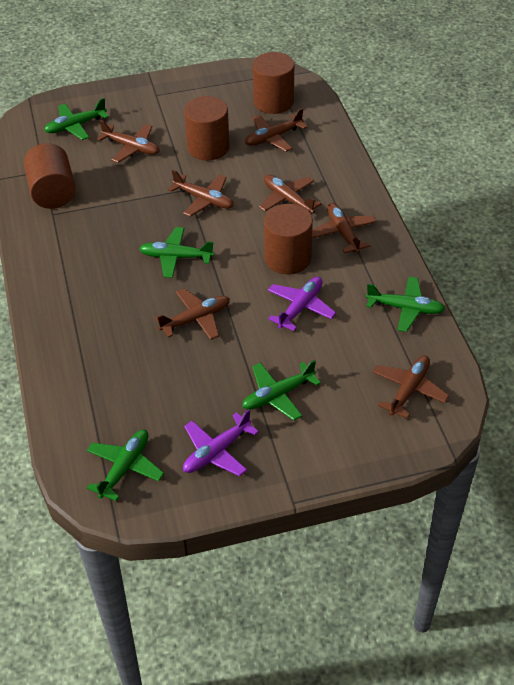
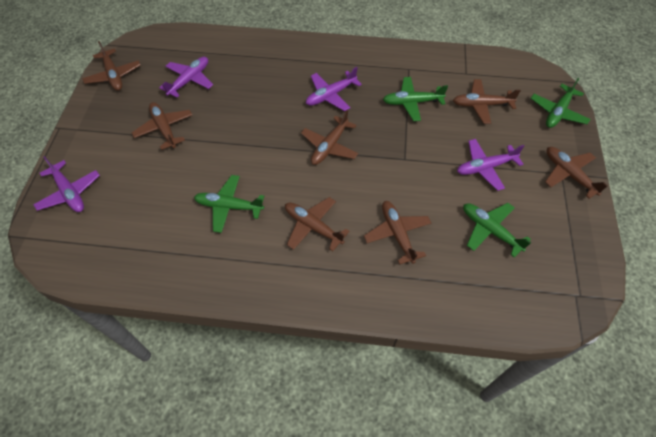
brown cylinder: [24,143,76,209] [184,96,229,160] [253,52,294,114] [264,204,313,274] = 4 -> none = 0
green plane: [44,98,109,140] [87,430,164,501] [139,227,214,278] [242,360,321,420] [366,277,445,332] = 5 -> [194,175,264,233] [383,77,448,121] [463,203,531,258] [531,78,590,128] = 4
purple plane: [183,409,259,476] [268,277,336,331] = 2 -> [33,156,100,212] [159,57,213,98] [306,67,362,111] [457,139,524,191] = 4

